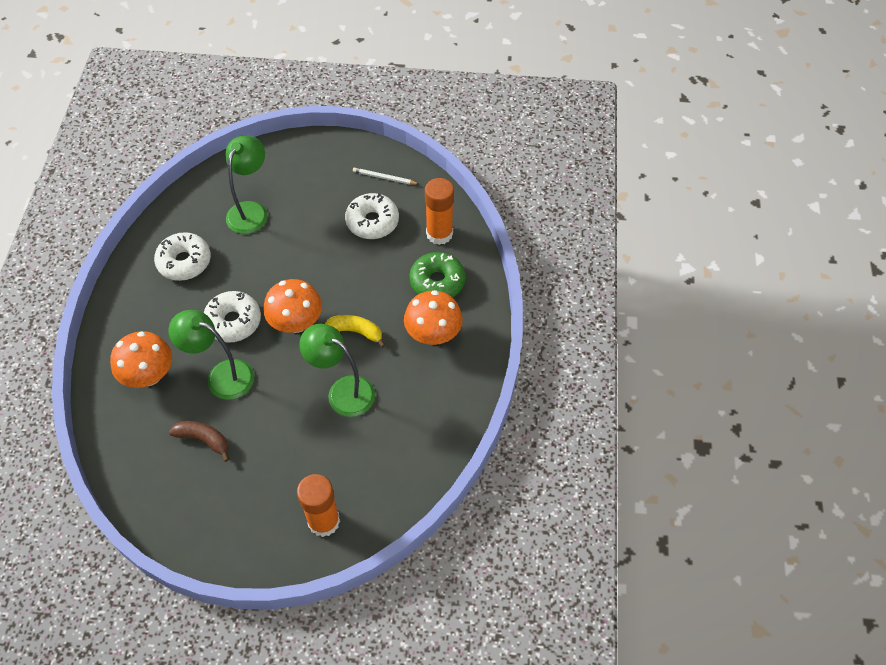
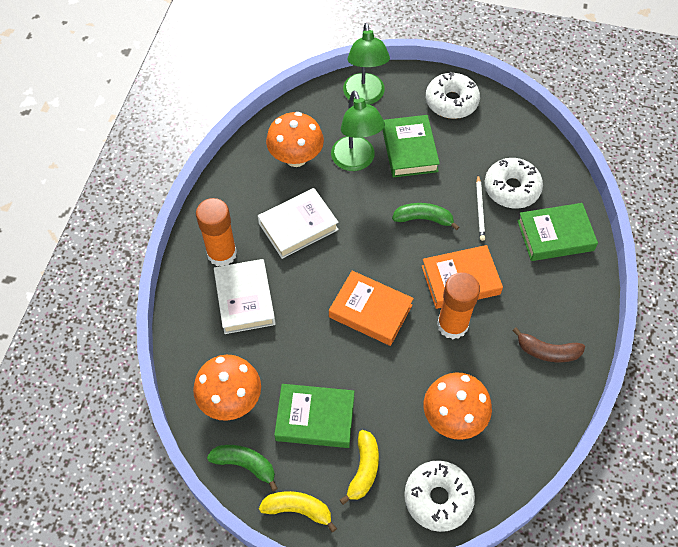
green banana: none = 0 -> [207,445,278,491] [392,203,459,231] = 2
green book: none = 0 -> [274,384,355,448] [383,115,440,177] [517,203,598,261] = 3
green donut: [409,252,465,298] = 1 -> none = 0
green lamp: [168,310,254,400] [226,136,268,234] [299,324,375,417] = 3 -> [331,90,385,171] [343,23,390,104] = 2
orange book: none = 0 -> [329,271,414,346] [422,245,503,309] = 2
white book: none = 0 -> [214,259,276,334] [258,188,339,259] = 2
yellow banana: [325,315,385,348] = 1 -> [259,491,337,532] [340,430,379,505] = 2

